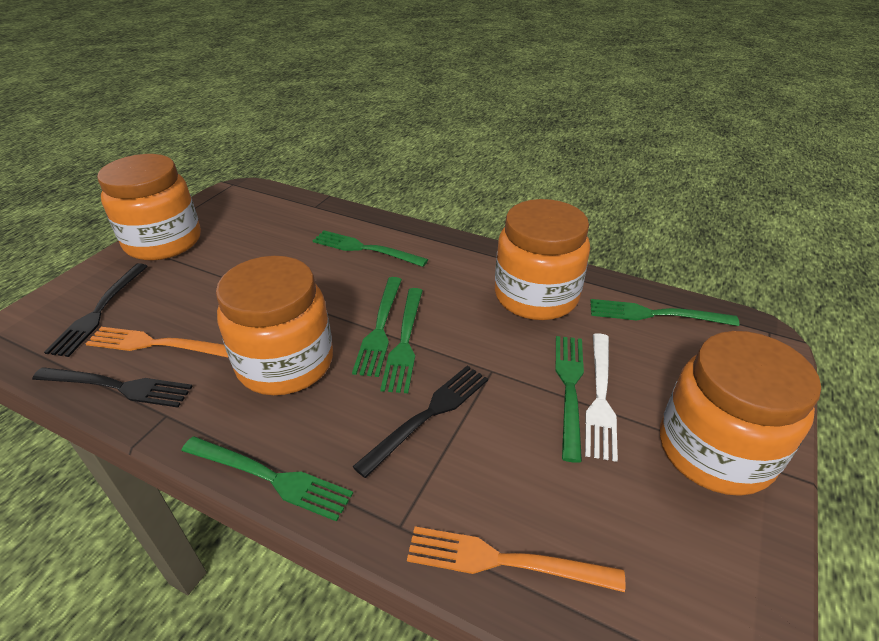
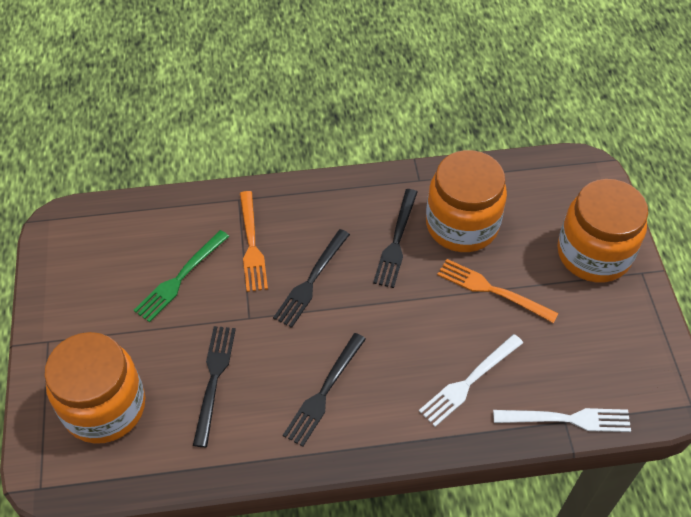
black fork: [32,367,193,407] [44,263,148,357] [352,366,488,478] = 3 -> [193,326,236,447] [273,229,350,328] [283,333,366,447] [373,189,418,288] = 4
green fork: [181,436,353,522] [312,230,428,267] [352,277,402,377] [380,288,423,393] [556,336,584,463] [590,299,739,326] = 6 -> [134,230,229,322] = 1
orange jar: [97,154,201,260] [216,256,333,395] [495,199,590,320] [660,331,821,496] = 4 -> [44,332,145,444] [426,150,507,252] [557,179,648,283] = 3
white fork: [585,333,618,462] = 1 -> [419,334,523,427] [493,408,631,432] = 2

